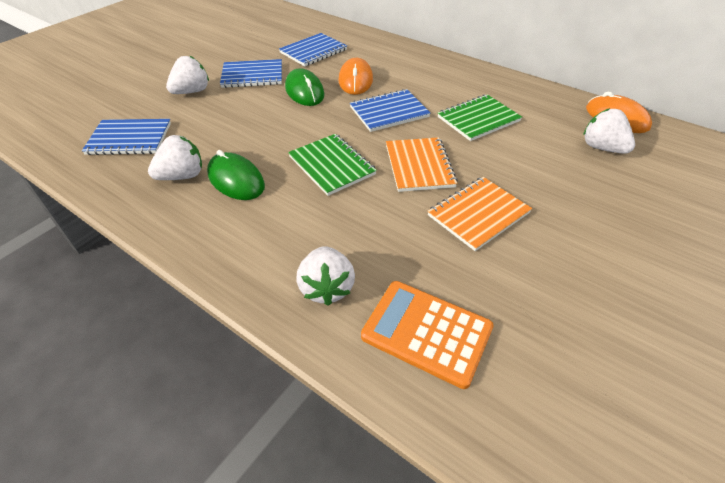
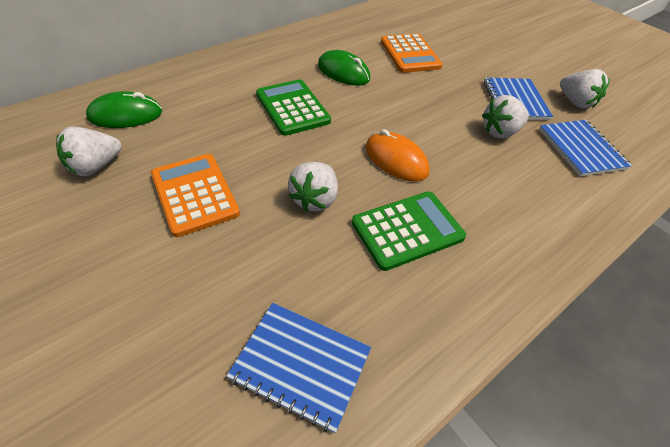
blue notebook: [82,119,171,155] [220,59,282,88] [279,33,347,66] [350,89,430,132] = 4 -> [226,303,371,433] [484,77,553,120] [539,120,632,177] = 3
green calculator: none = 0 -> [256,80,331,136] [352,191,466,271] = 2
green notebook: [288,134,377,196] [438,94,522,141] = 2 -> none = 0
orange calculator: [361,281,494,389] = 1 -> [151,154,240,237] [381,34,442,73] = 2
orange mouse: [339,58,373,95] [586,92,652,133] = 2 -> [365,129,430,182] = 1
orange notebook: [386,137,458,192] [428,177,532,251] = 2 -> none = 0

